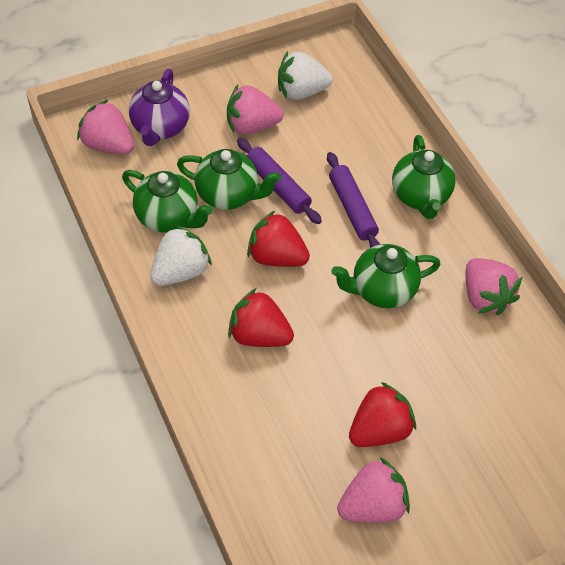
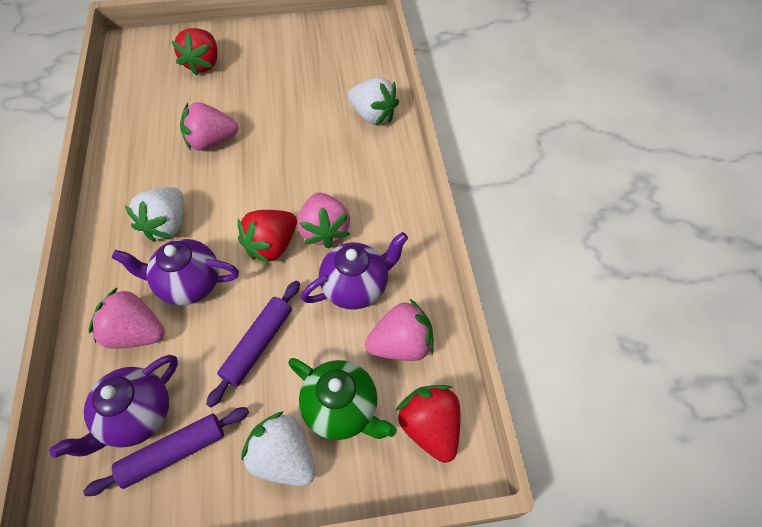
green teapot: [122,170,213,233] [177,149,281,210] [331,244,441,308] [392,135,456,219] = 4 -> [288,358,397,440] = 1
purple teapot: [129,69,190,146] = 1 -> [49,355,178,458] [112,239,239,305] [301,232,408,310] = 3
white strawberry: [150,225,212,286] [278,51,333,100] = 2 -> [125,187,184,242] [241,411,316,486] [348,78,399,125] = 3

